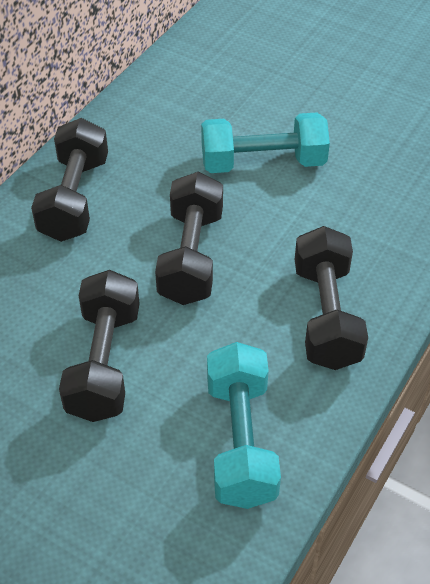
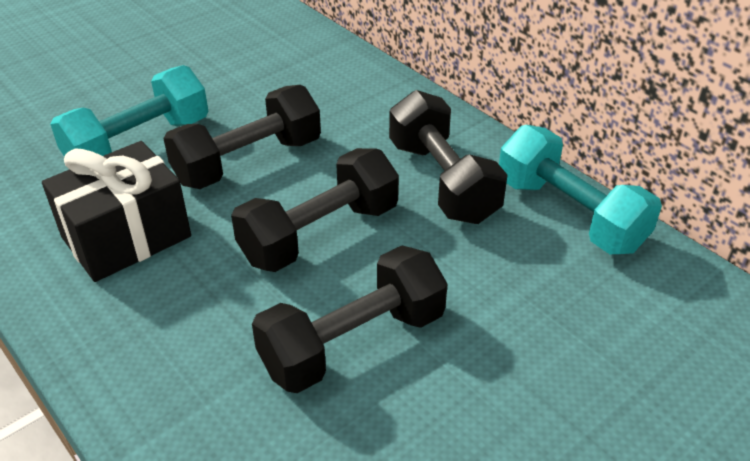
black gift: none = 0 -> [42,141,191,282] = 1

